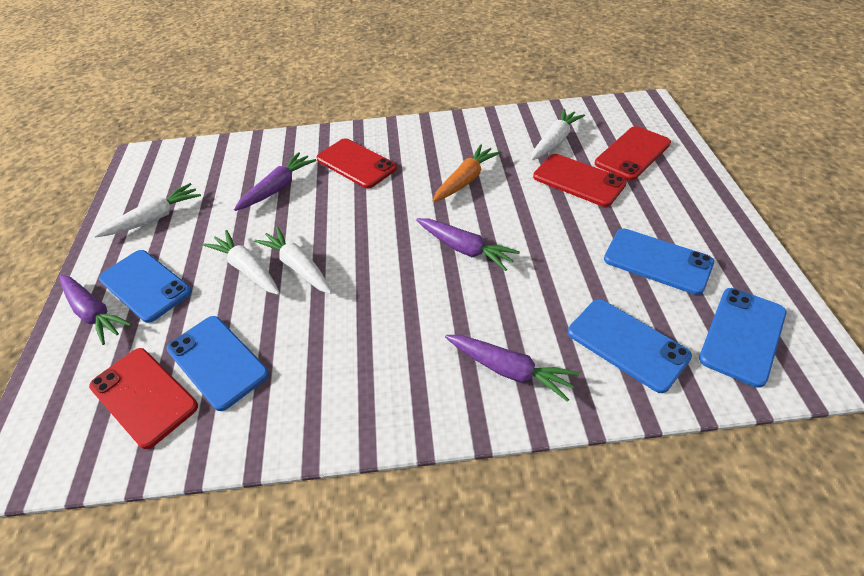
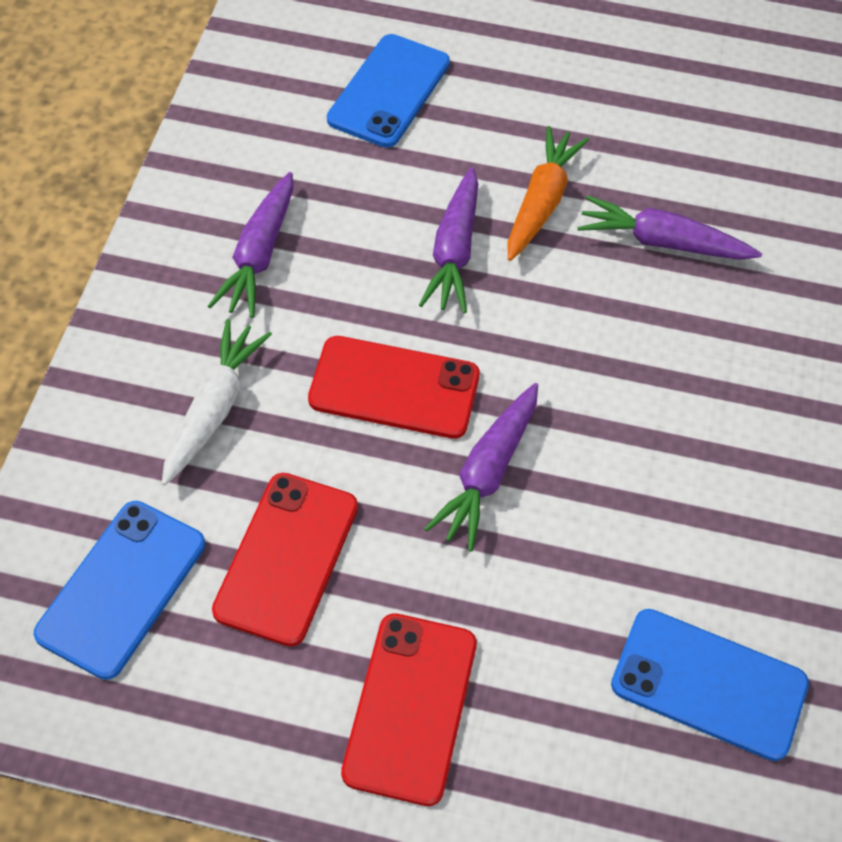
blue phone: [99,250,192,323] [167,316,269,411] [568,299,692,393] [604,229,714,295] [699,288,786,388] = 5 -> [34,501,205,680] [327,34,450,148] [611,609,809,761] = 3
red phone: [89,348,198,449] [317,138,397,189] [533,154,627,207] [595,126,671,180] = 4 -> [212,473,358,647] [308,336,480,439] [341,613,477,806] = 3
white carrot: [94,183,201,237] [203,230,280,295] [254,227,332,294] [531,109,585,161] = 4 -> [162,319,272,486] = 1

